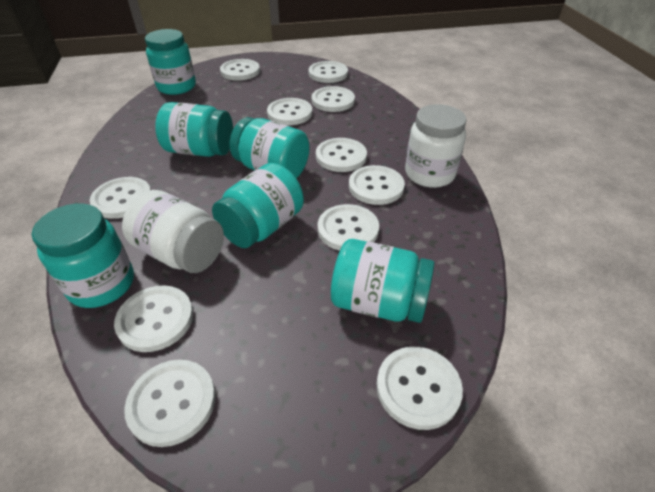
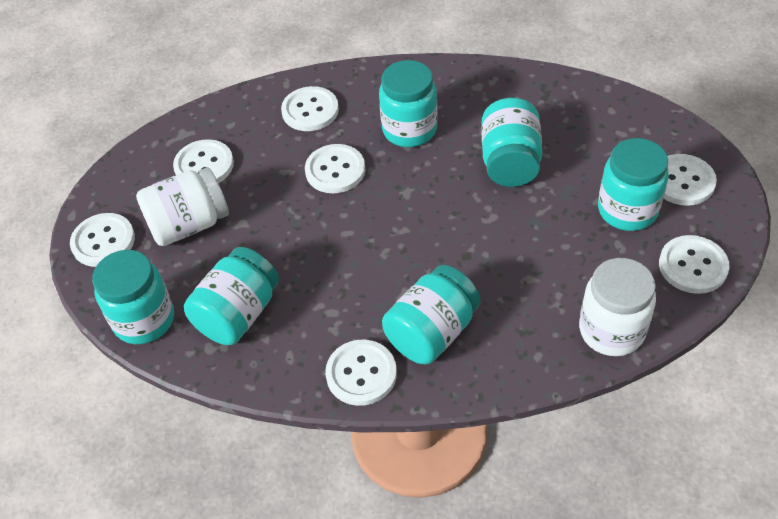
white button: [90,177,151,219] [114,286,193,352] [124,360,216,447] [220,59,260,81] [267,98,312,125] [308,61,348,83] [311,86,355,112] [316,138,367,172] [318,204,379,251] [349,165,405,205] [377,347,463,430] = 11 -> [70,213,135,267] [173,139,234,183] [281,86,339,131] [305,144,365,193] [325,340,397,406] [659,235,730,294] [663,154,717,206] = 7

